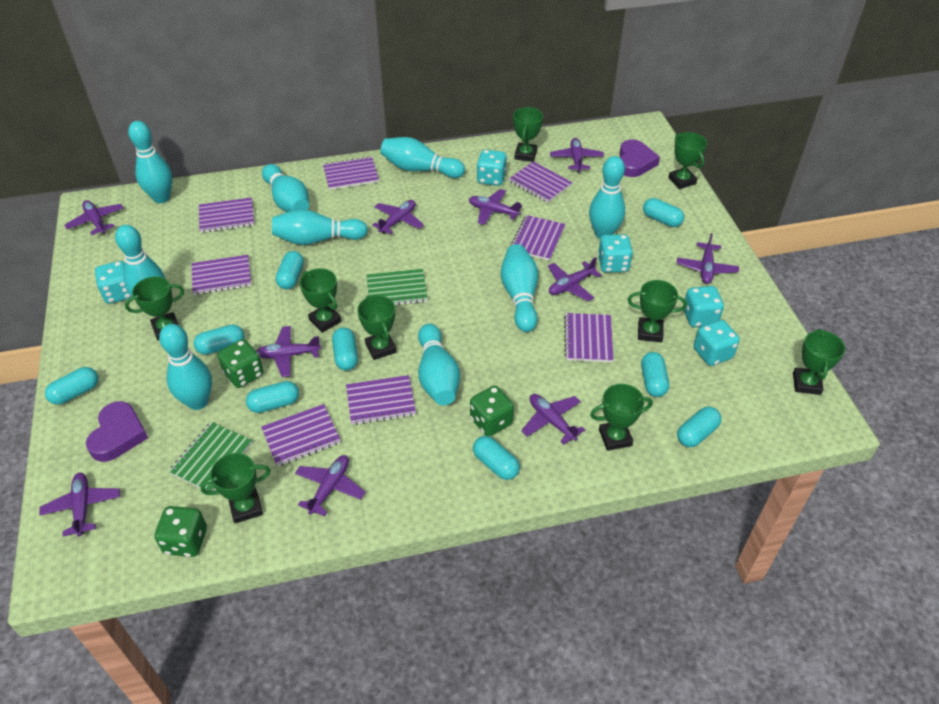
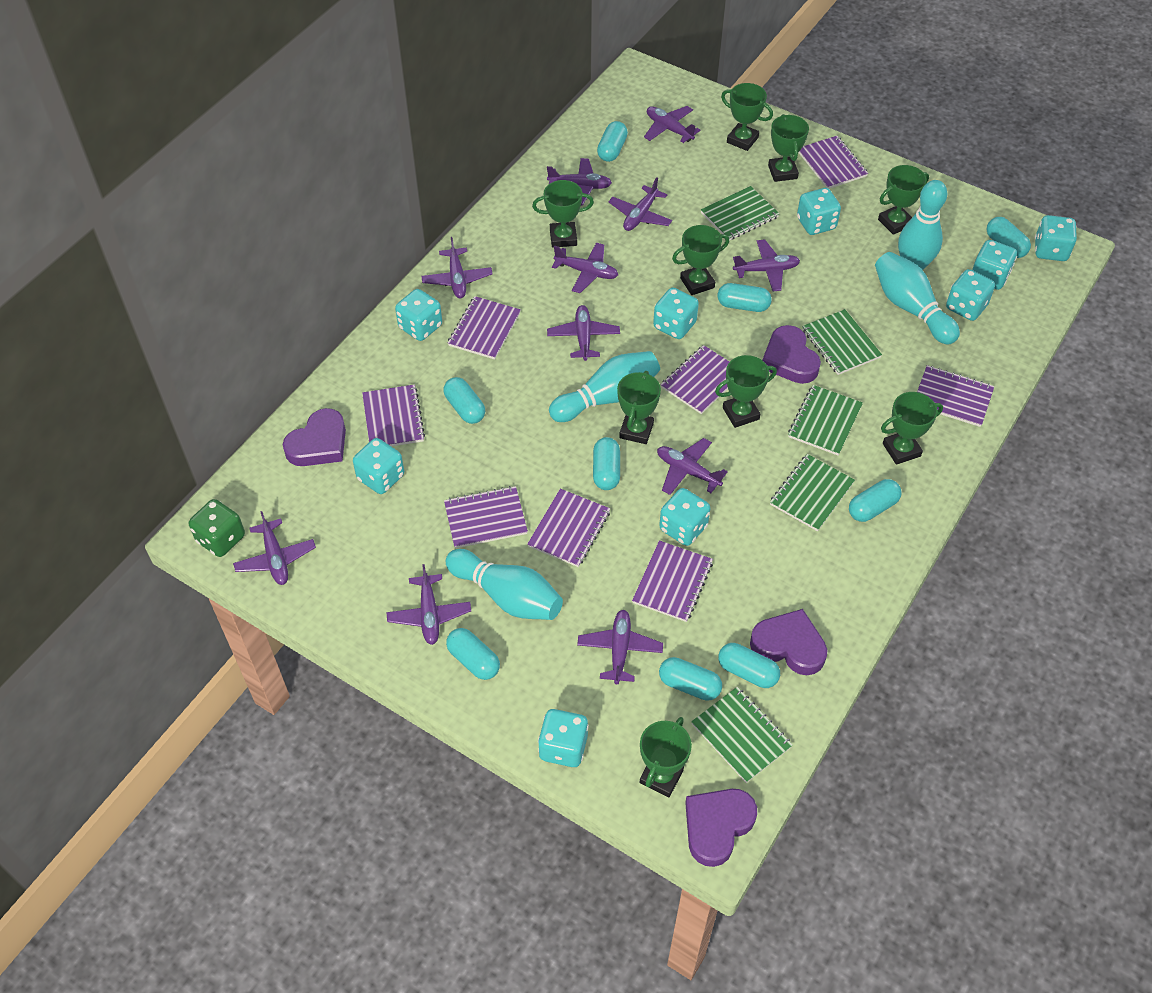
green dice: [154,506,207,557] [218,339,264,388] [470,386,514,436] = 3 -> [189,499,245,557] = 1
green notebook: [168,422,252,491] [367,269,428,305] = 2 -> [691,687,793,783] [701,186,779,240] [770,454,855,531] [788,385,863,455] [802,309,882,375] = 5
purple heart: [86,401,148,462] [619,139,660,177] = 2 -> [283,408,346,466] [685,789,757,867] [750,609,827,675] [762,325,821,384] = 4
purple plane: [39,472,120,537] [64,200,123,235] [256,326,321,377] [295,455,366,516] [372,200,424,234] [469,189,522,225] [521,394,585,445] [548,257,601,301] [550,138,604,173] [677,233,739,284] = 10 -> [233,511,316,585] [386,564,471,645] [421,237,493,298] [547,158,612,206] [547,305,620,361] [552,243,618,293] [577,610,663,684] [608,177,672,231] [644,106,701,143] [657,438,728,495] [733,239,800,292] = 11
turquoise bowling pin: [115,225,165,296] [128,121,173,203] [159,324,212,410] [262,164,309,212] [272,209,368,245] [380,137,465,178] [418,324,460,405] [501,244,538,332] [589,156,625,239] = 9 -> [446,549,563,620] [549,351,660,422] [875,252,960,344] [898,180,947,270] = 4
turquoise dice: [95,261,132,304] [476,150,507,186] [598,234,633,273] [684,286,724,327] [694,320,740,366] = 5 -> [353,438,404,494] [395,289,442,341] [538,709,589,767] [653,288,699,339] [659,488,711,546] [797,188,841,235] [946,269,995,321] [972,240,1017,290] [1035,215,1077,261] = 9

